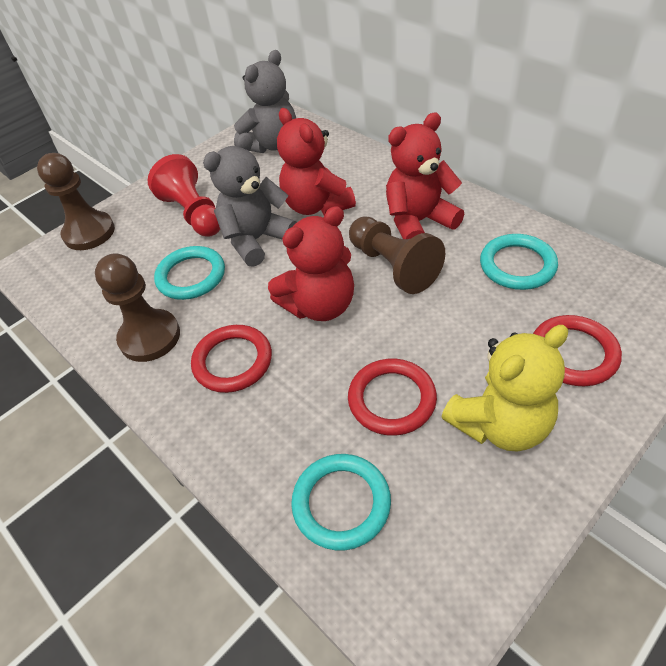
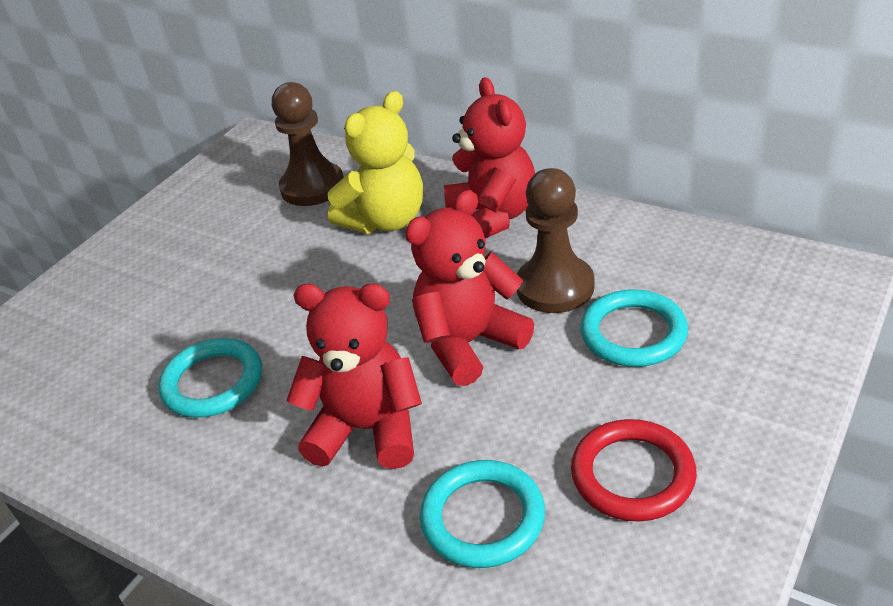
brown pawn: [37,153,115,250] [95,253,180,362] [349,216,445,294] = 3 -> [272,82,344,206] [517,168,595,313] = 2
grey teddy bear: [203,133,297,267] [234,50,296,153] = 2 -> none = 0
red pawn: [148,154,220,236] = 1 -> none = 0
red ring: [191,325,272,393] [348,359,437,436] [533,315,622,386] = 3 -> [571,419,697,522] = 1

